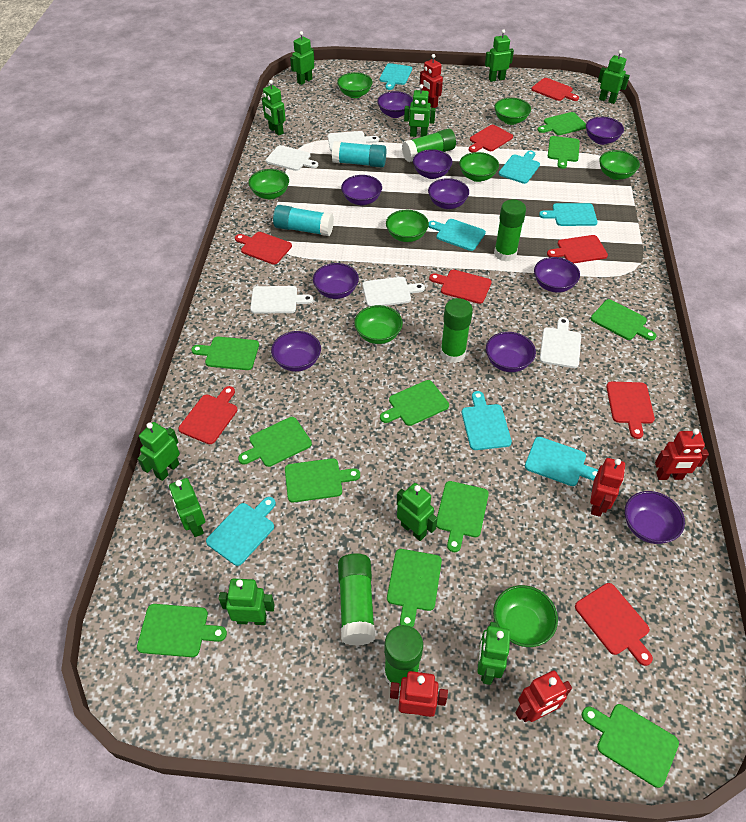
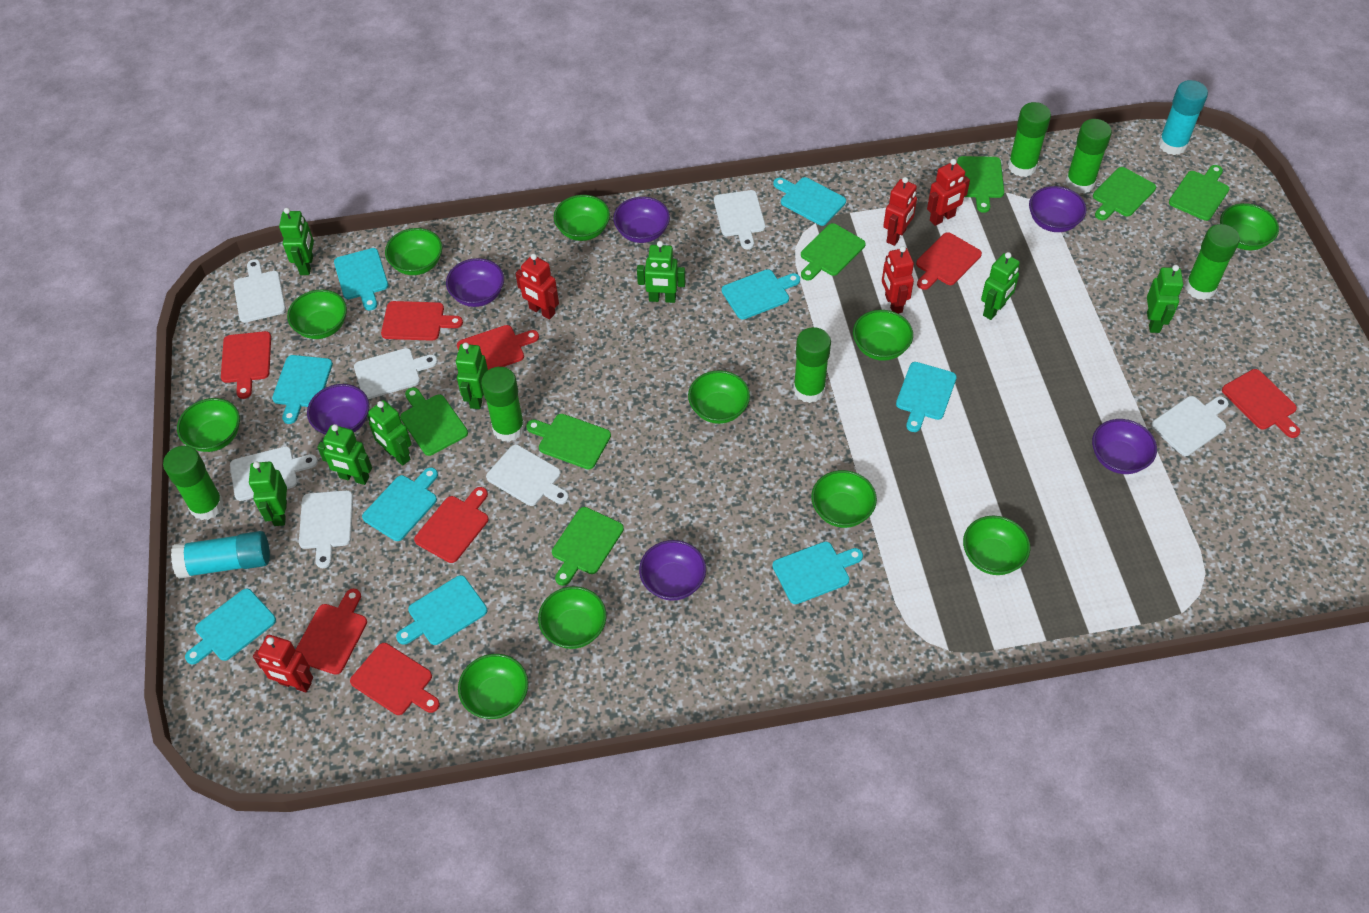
green bowl: [248,169,289,199] [337,72,373,98] [354,305,403,344] [386,210,429,242] [459,152,499,182] [493,585,558,647] [494,98,531,125] [599,150,640,180] = 8 -> [177,398,240,452] [287,290,347,339] [385,228,442,275] [458,654,528,719] [538,586,606,649] [554,195,610,241] [688,370,750,424] [811,470,877,528] [853,310,913,361] [963,516,1030,575] [1220,203,1279,250] = 11
green cutting board: [137,604,227,657] [191,337,259,370] [238,417,312,467] [285,458,360,503] [380,380,449,426] [387,549,442,627] [436,481,489,552] [538,112,586,135] [548,136,580,169] [582,704,679,788] [591,299,656,341] = 11 -> [400,387,468,456] [526,414,611,470] [552,507,624,586] [801,223,866,281] [957,156,1004,213] [1093,167,1156,220] [1169,165,1229,221] = 7
green glue stick: [338,553,375,646] [384,625,423,690] [402,129,456,162] [440,298,473,363] [494,199,526,262] = 5 -> [163,446,224,520] [481,367,525,442] [793,327,831,403] [1008,102,1051,177] [1065,119,1112,194] [1185,224,1240,300] = 6
green robot: [137,422,180,481] [169,478,205,537] [219,579,275,625] [262,80,286,136] [290,31,314,85] [397,483,438,541] [404,84,436,137] [477,622,510,685] [485,29,514,82] [598,50,630,104] = 10 -> [249,462,287,526] [279,208,314,275] [317,424,372,485] [367,400,412,466] [456,343,488,409] [637,241,685,303] [981,252,1020,320] [1147,265,1183,333] = 8
purple bowl: [271,331,321,372] [313,263,359,299] [341,175,382,205] [377,91,413,118] [413,149,452,179] [428,178,469,209] [486,332,536,372] [534,257,580,293] [586,117,624,145] [625,491,685,544] = 10 -> [307,384,369,435] [446,258,504,307] [613,197,670,243] [639,540,706,601] [1029,186,1086,232] [1092,419,1157,474] = 6
turquoise cutting board: [206,497,276,566] [380,63,412,90] [428,219,486,251] [462,391,512,450] [499,151,540,184] [525,437,598,486] [539,203,598,226] = 7 -> [185,588,276,665] [272,355,333,424] [334,248,388,311] [362,467,438,541] [396,575,487,645] [722,269,800,319] [772,541,863,604] [773,177,846,226] [896,362,957,432] = 9
white cutting board: [250,286,313,314] [266,145,318,171] [328,131,379,152] [362,277,425,307] [540,317,581,368] = 5 -> [230,446,318,501] [234,259,286,323] [299,490,353,568] [354,348,438,399] [486,445,569,506] [714,190,765,249] [1151,396,1229,456] = 7

